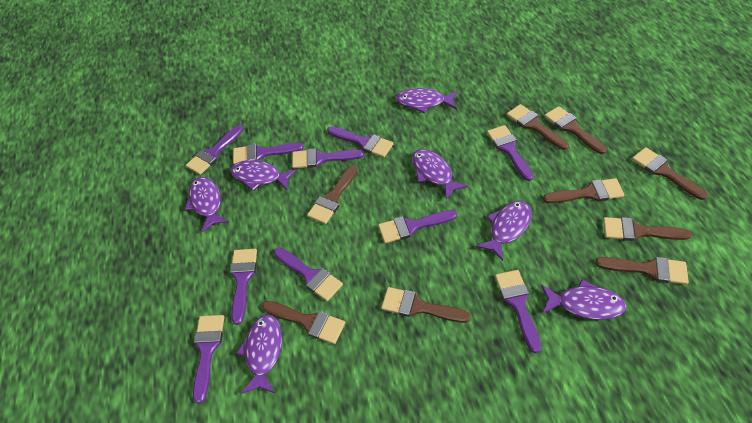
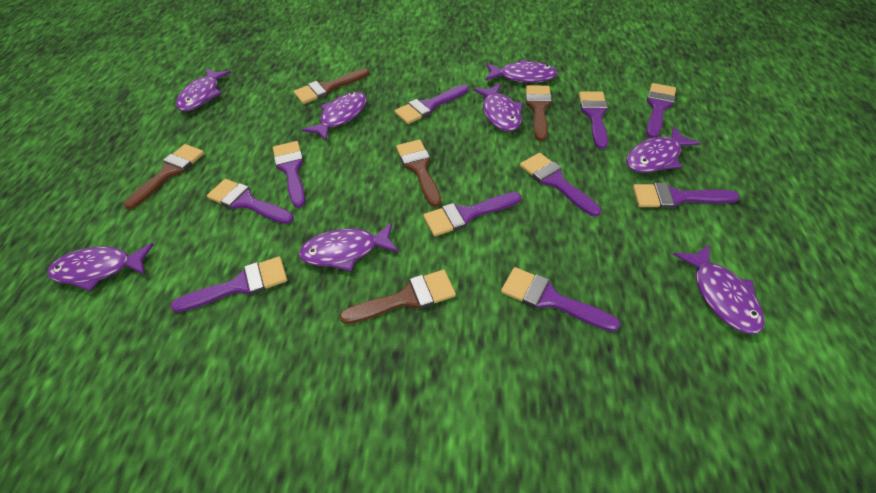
brown brush: [262,301,345,344] [307,165,357,224] [381,287,471,323] [507,104,569,150] [543,178,624,203] [544,106,607,154] [595,257,689,285] [603,217,692,241] [632,147,708,200] = 9 -> [124,144,204,209] [294,69,370,104] [339,270,456,324] [396,140,441,207] [526,85,552,141] = 5
purple fish: [185,177,229,232] [230,160,297,191] [237,314,282,394] [396,88,457,114] [412,149,468,200] [476,201,532,261] [541,279,626,320] = 7 -> [47,243,154,291] [176,68,231,111] [299,223,399,271] [302,92,367,141] [473,83,523,131] [485,59,558,83] [626,126,701,173] [673,245,765,334] = 8

